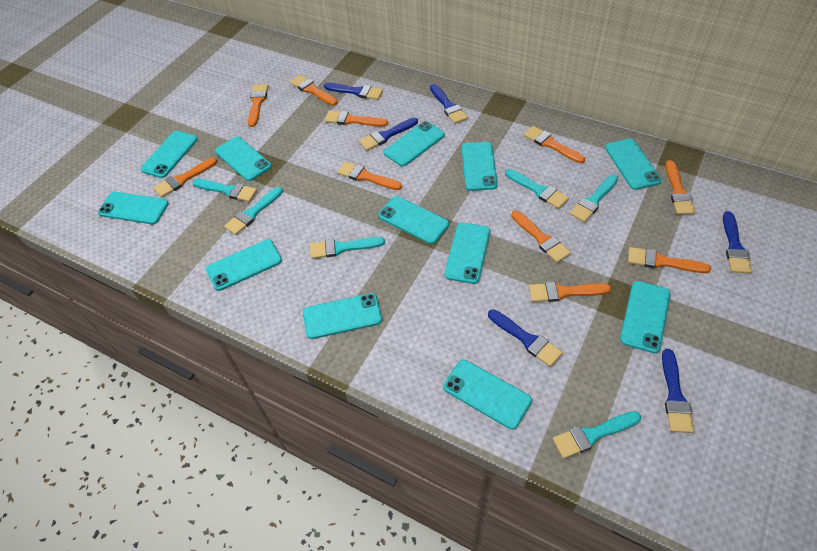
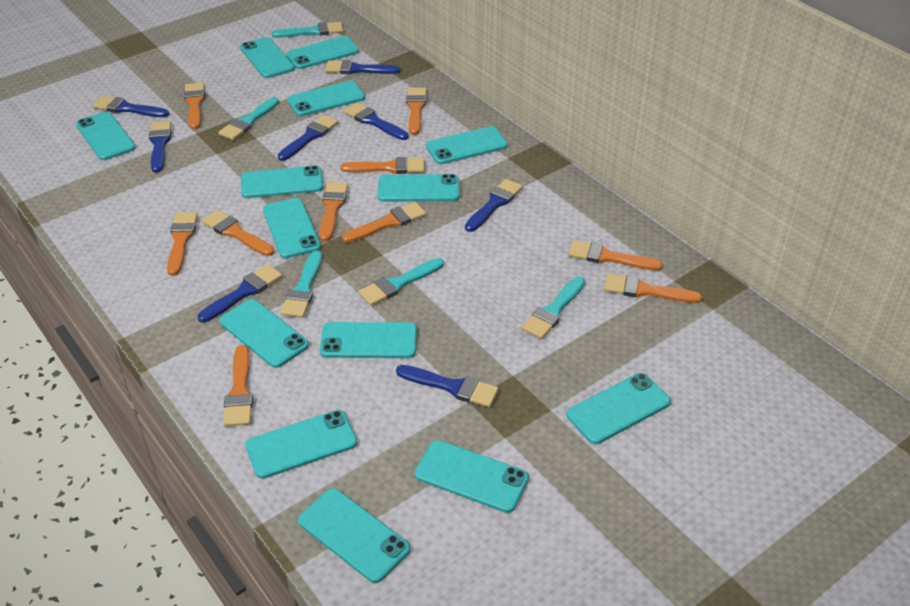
blue brush: [324,83,383,100] [359,118,418,151] [430,84,468,124] [488,309,563,367] [662,349,694,433] [723,211,752,273] = 6 -> [93,96,169,117] [149,121,172,173] [198,264,282,322] [278,115,338,161] [325,60,401,74] [344,102,409,140] [396,365,499,407] [465,179,523,232] = 8
turquoise brush: [193,179,257,202] [224,187,283,235] [310,237,385,259] [505,169,569,209] [553,411,641,459] [570,175,618,222] = 6 -> [218,97,279,140] [272,22,343,38] [280,251,322,318] [358,258,444,306] [522,276,585,339] = 5
turquoise phone: [98,192,169,224] [140,131,198,178] [206,239,282,291] [215,137,272,181] [303,293,382,339] [378,196,449,244] [384,121,445,166] [443,360,532,430] [444,223,490,284] [462,142,498,191] [605,138,662,190] [620,281,671,353] = 12 -> [76,112,136,160] [219,299,309,368] [240,37,294,78] [241,166,323,198] [245,410,357,479] [263,198,321,259] [286,36,359,69] [287,81,365,116] [298,488,410,583] [320,322,417,358] [378,174,460,202] [415,440,529,513] [426,126,508,164] [567,373,671,444] = 14

